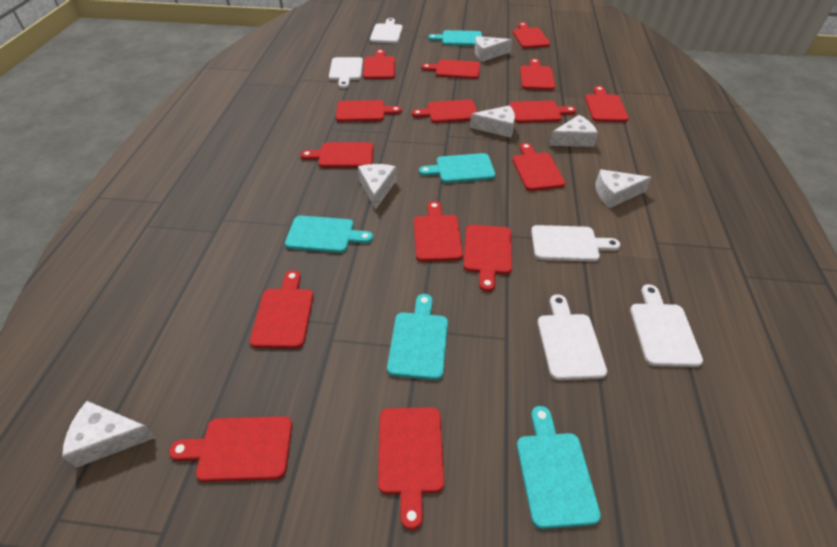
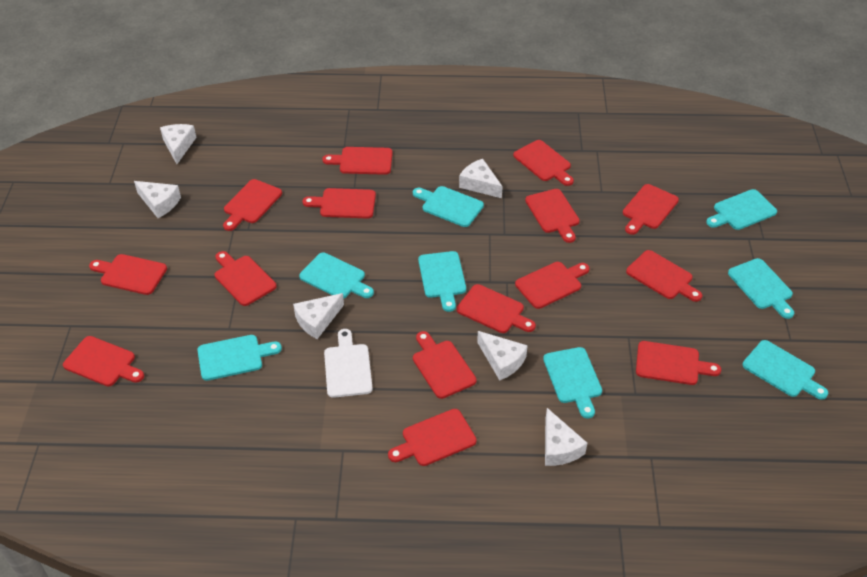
turquoise cutting board: [285,216,373,253] [387,294,448,380] [419,153,495,183] [428,30,482,46] [517,406,601,529] = 5 -> [197,335,282,381] [299,252,374,299] [413,186,484,227] [418,251,466,312] [543,347,602,418] [706,189,777,230] [728,258,794,319] [743,340,828,400] = 8
white cutting board: [329,57,363,88] [370,18,403,43] [531,225,620,262] [538,294,607,380] [630,284,703,367] = 5 -> [324,329,373,398] = 1

